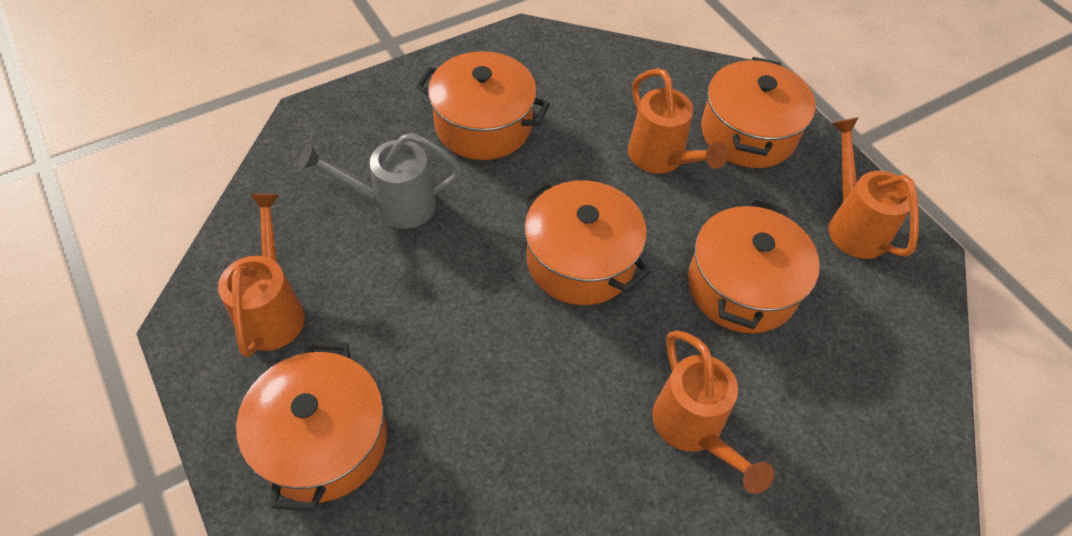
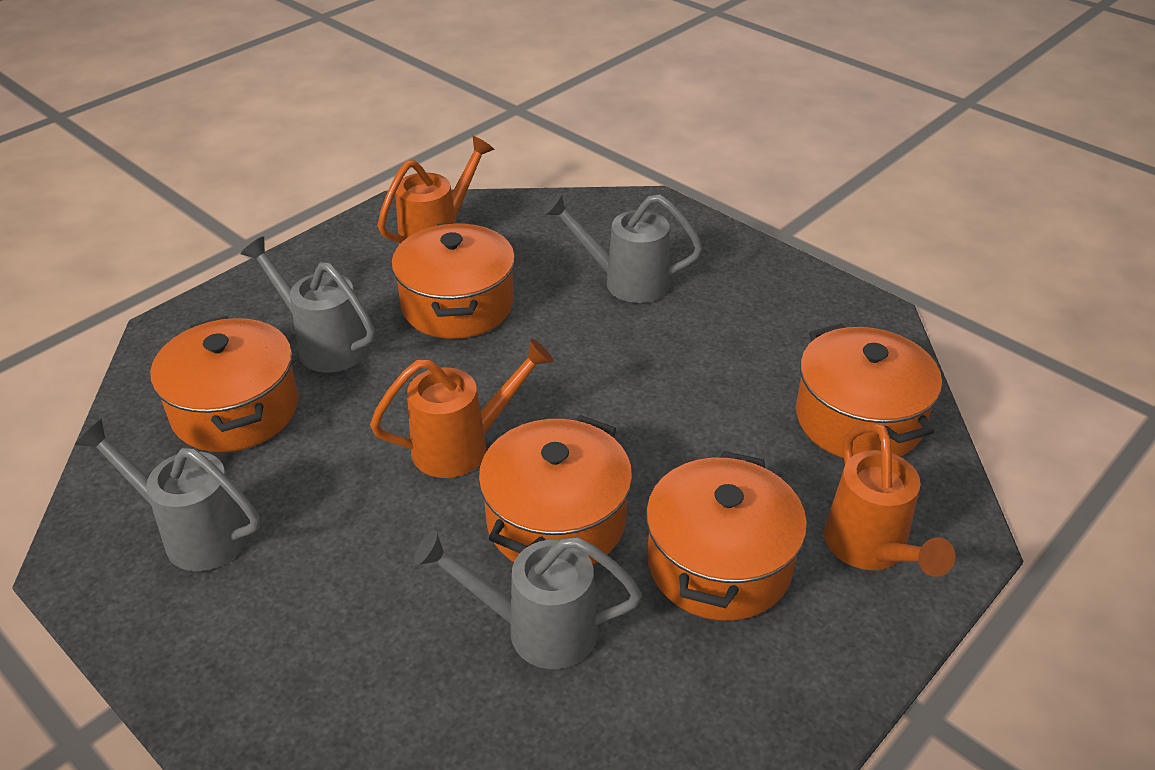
grey watering can: [298,133,462,229] = 1 -> [75,419,260,571] [241,236,375,373] [414,530,642,669] [544,193,702,303] = 4
orange watering can: [218,194,305,357] [628,68,729,174] [652,330,774,494] [829,117,919,259] = 4 -> [370,339,554,478] [378,136,494,245] [824,422,955,577] = 3

